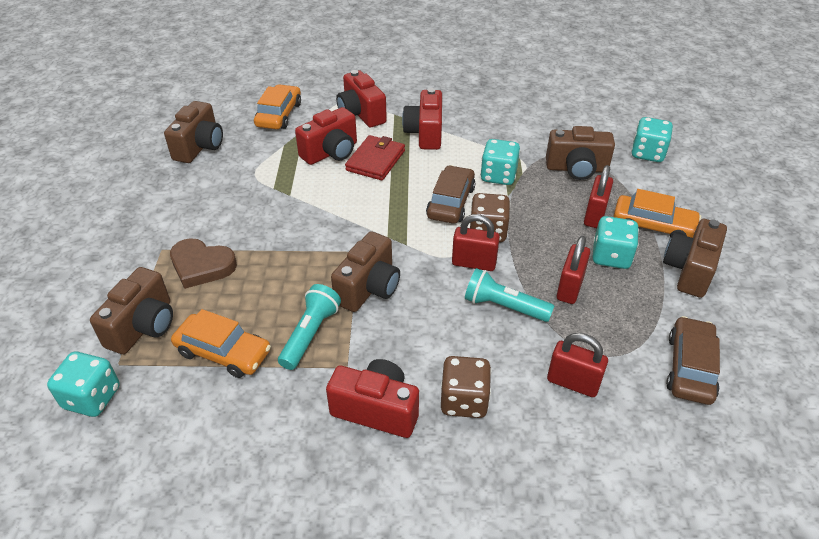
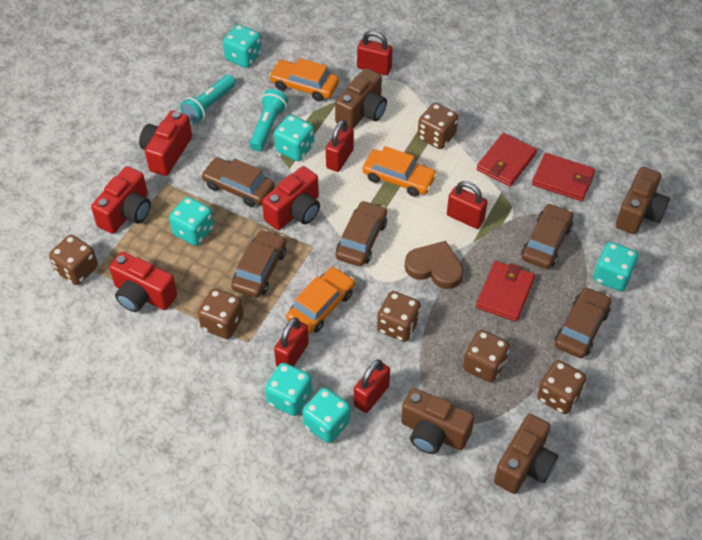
brown camera: [90,267,173,354] [164,101,223,163] [331,231,400,312] [546,126,615,180] [663,219,727,298] = 5 -> [335,68,387,129] [401,388,475,454] [494,414,558,494] [616,167,670,234] = 4
brown car: [426,165,475,224] [666,316,720,405] = 2 -> [201,157,275,207] [231,230,286,298] [336,201,387,267] [522,203,573,269] [555,287,611,358] = 5
brown dice: [441,356,491,418] [469,193,510,242] = 2 -> [49,235,98,285] [198,289,243,339] [377,291,421,342] [418,103,458,149] [463,330,510,382] [537,360,587,414] = 6
red padlock: [452,214,500,271] [547,333,608,397] [557,236,590,304] [584,165,613,228] = 4 -> [274,318,309,367] [326,120,354,172] [354,359,390,413] [357,30,393,75] [447,181,487,229] = 5
red wallet: [345,135,405,181] = 1 -> [476,261,535,322] [477,133,537,187] [532,153,595,201] = 3
turquoise dice: [47,352,120,417] [480,139,520,185] [593,216,639,269] [631,117,673,162] = 4 -> [169,197,214,246] [223,24,262,68] [265,363,312,416] [274,115,314,161] [303,388,351,443] [593,242,638,291] = 6

